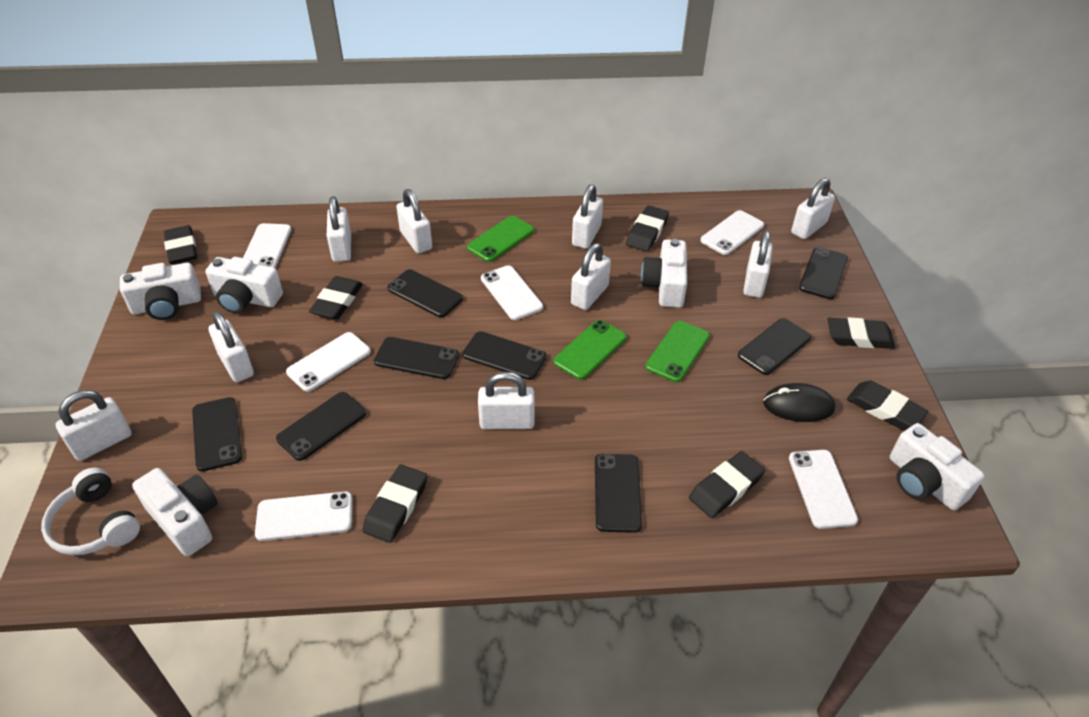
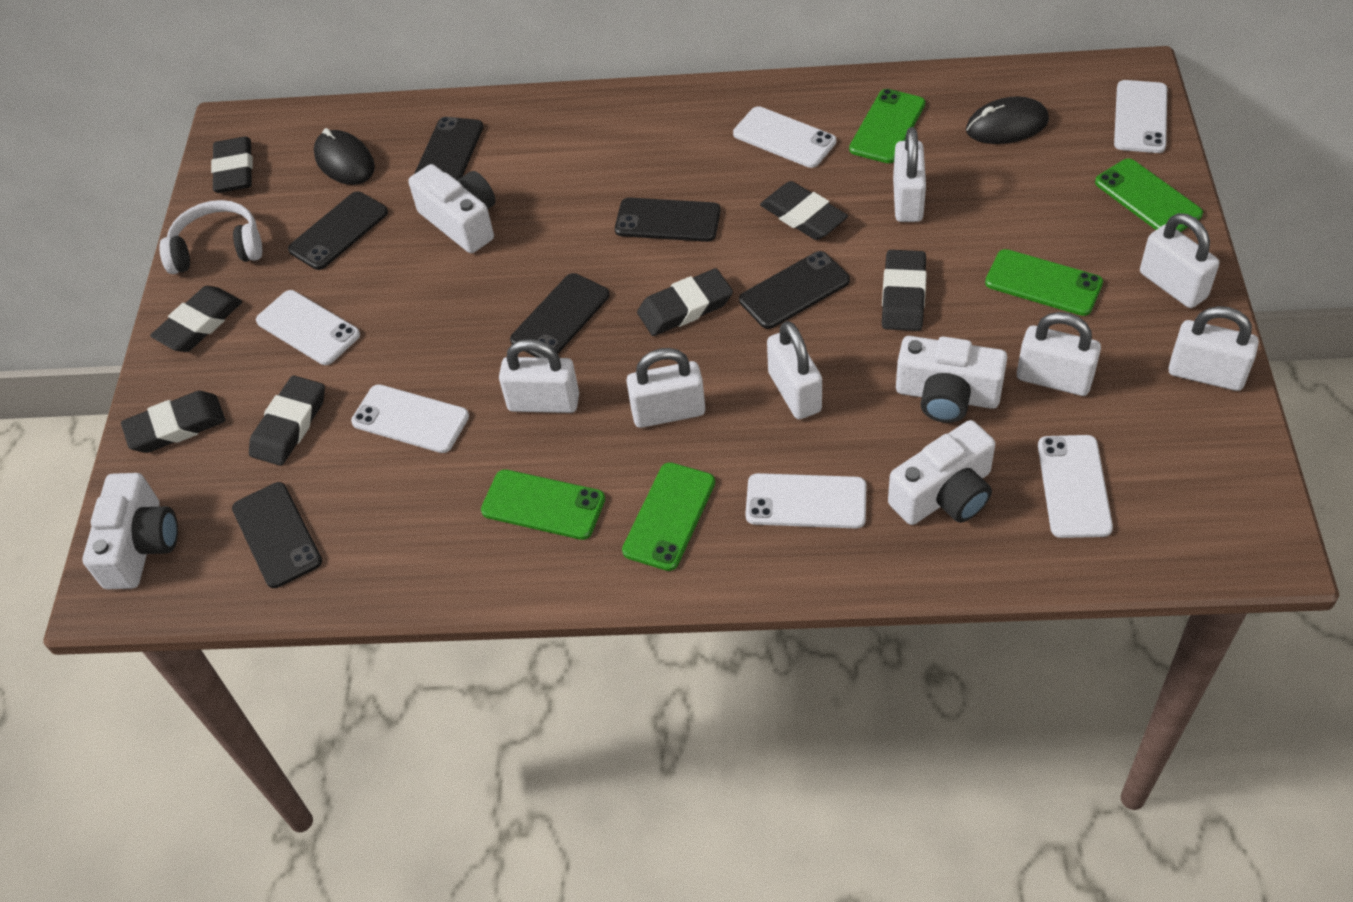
black mouse: [763,383,835,422] = 1 -> [314,128,375,185] [966,96,1049,144] = 2
black phone: [192,397,242,472] [276,392,366,461] [374,337,459,379] [387,269,463,317] [463,331,547,380] [595,454,642,533] [738,318,811,375] [799,247,848,299] = 8 -> [232,482,322,588] [288,191,388,270] [414,117,484,180] [510,273,610,358] [615,197,721,242] [739,251,850,329] = 6
green phone: [467,216,534,262] [553,320,627,380] [645,321,710,382] = 3 -> [481,469,605,540] [622,462,715,571] [849,89,925,163] [985,249,1103,316] [1095,159,1203,232] = 5
white camera: [120,263,201,320] [132,468,218,556] [206,257,283,313] [641,239,687,308] [890,423,985,510] = 5 -> [82,473,178,589] [408,164,496,253] [888,420,995,525] [896,336,1007,423] = 4
white padlock: [56,390,132,461] [208,311,254,382] [327,196,351,262] [396,189,432,253] [478,372,534,429] [571,243,611,310] [572,184,603,249] [743,231,773,298] [791,178,835,239] = 9 -> [499,339,579,413] [626,348,705,428] [767,321,822,419] [893,127,926,222] [1017,312,1101,396] [1140,213,1219,308] [1169,306,1259,391] = 7

